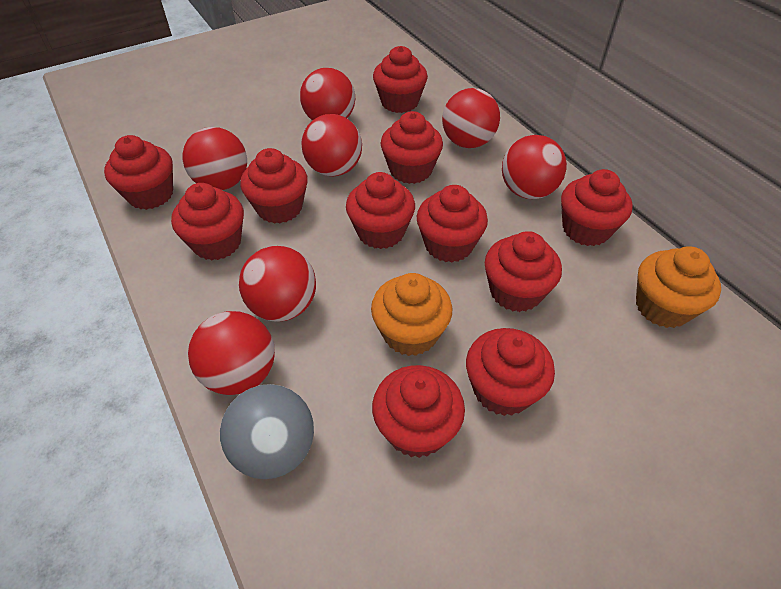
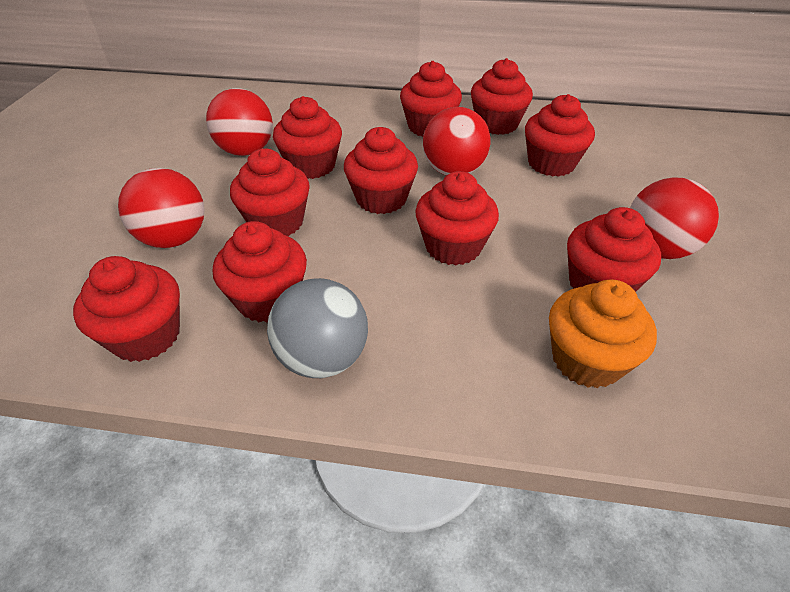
orange cupcake: [371,273,452,356] [636,246,721,328] = 2 -> [549,280,657,388] = 1
red ball: [183,127,247,190] [188,311,275,395] [239,246,316,322] [300,68,355,121] [301,114,362,176] [442,88,500,148] [502,135,567,199] = 7 -> [118,168,205,248] [206,88,273,156] [423,107,490,176] [630,177,719,259] = 4
red cupcake: [104,135,173,210] [171,183,244,261] [240,148,308,224] [346,172,415,249] [372,365,465,458] [373,46,428,113] [381,111,443,184] [417,185,488,263] [466,328,555,416] [485,231,562,312] [561,169,633,246] = 11 -> [73,256,180,362] [213,221,307,322] [230,148,310,236] [273,96,342,179] [344,127,418,214] [400,61,462,137] [415,171,499,266] [471,58,533,135] [525,94,595,177] [567,207,661,292] = 10

